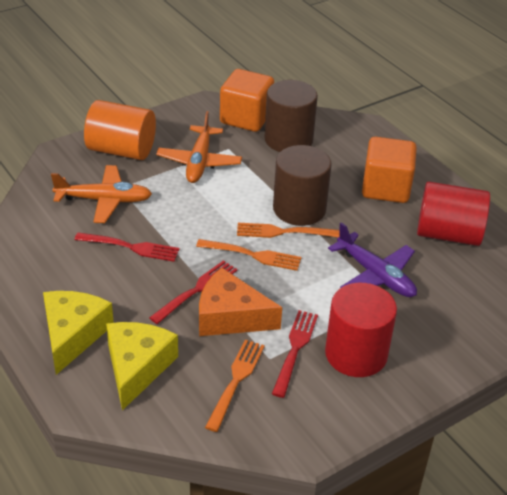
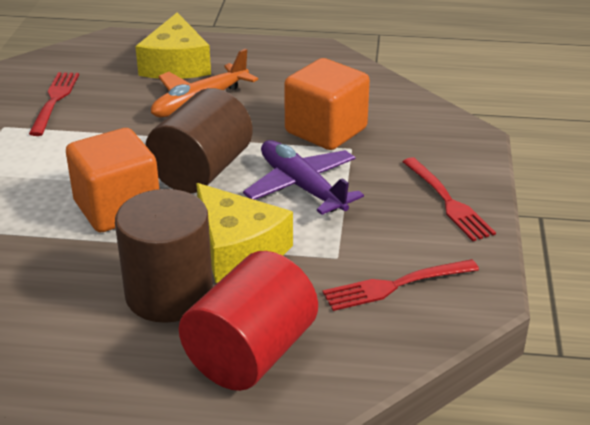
orange cheese: [199,268,282,336] = 1 -> none = 0
orange cylinder: [84,100,156,160] = 1 -> none = 0
orange fork: [196,239,301,271] [205,340,265,432] [237,223,340,238] = 3 -> none = 0
orange plane: [51,165,152,223] [156,111,242,183] = 2 -> [151,49,258,118] = 1
red cylinder: [325,283,397,377] [417,182,490,246] = 2 -> [179,251,318,391] = 1

